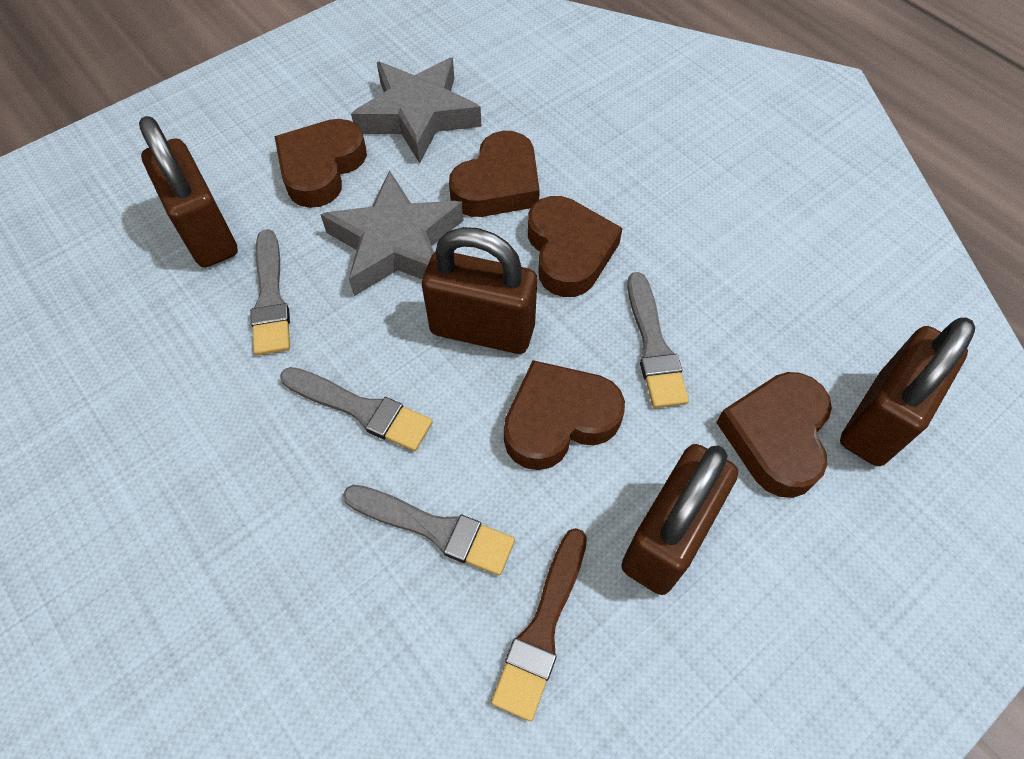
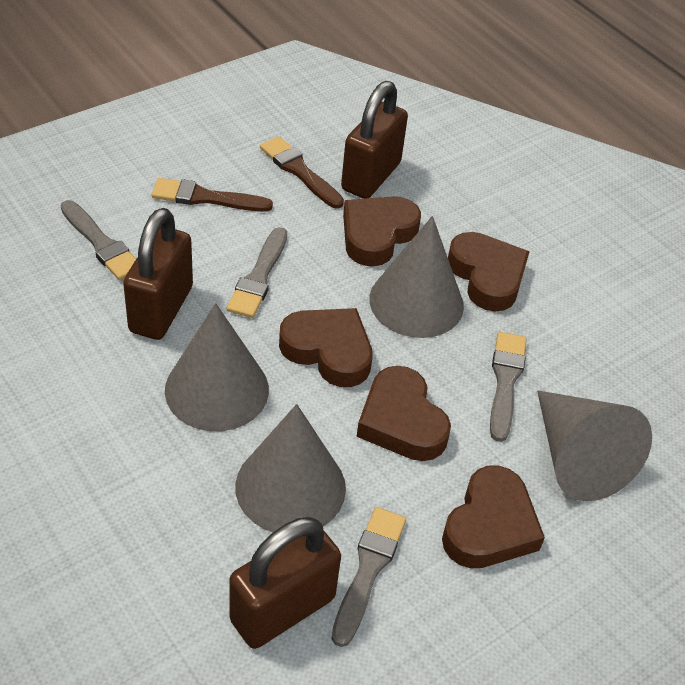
brown brush: [491,528,587,721] = 1 -> [151,178,273,212] [260,136,344,209] = 2
brown padlock: [139,116,238,268] [422,227,537,354] [621,444,738,595] [840,317,975,466] = 4 -> [123,208,193,340] [229,517,341,649] [341,81,408,199] = 3
grey cone: none = 0 -> [165,303,269,431] [235,404,346,532] [369,216,464,338] [537,391,652,501] = 4
grey star: [320,171,464,296] [351,58,482,163] = 2 -> none = 0

